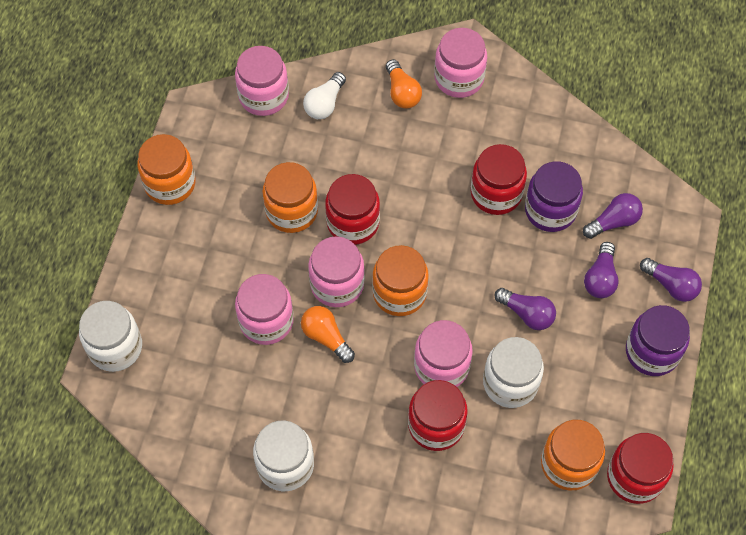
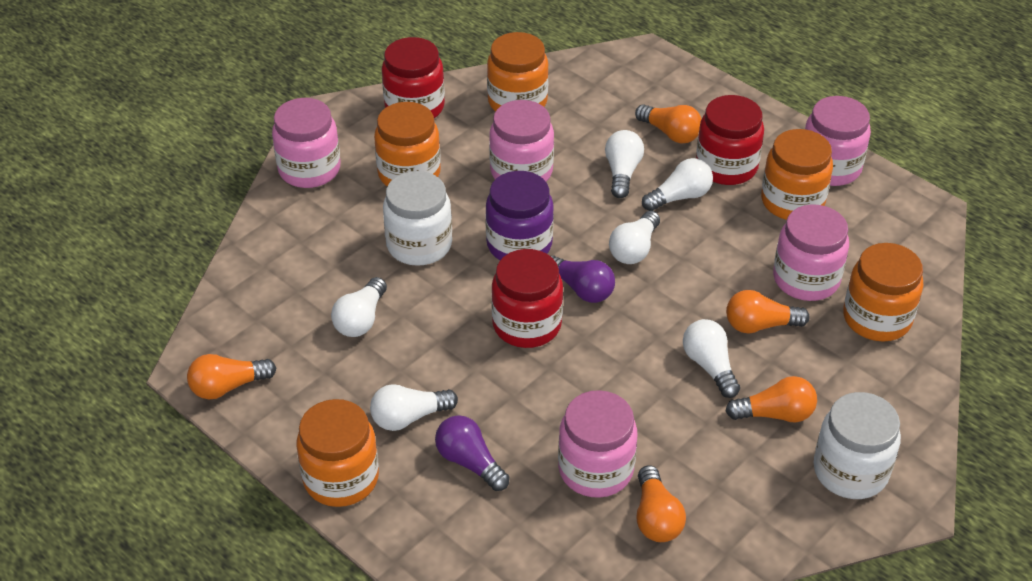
orange jar: [137,134,196,205] [262,162,318,233] [372,245,429,316] [541,420,605,491] = 4 -> [297,399,379,507] [374,102,441,187] [487,32,549,112] [761,129,833,220] [843,243,924,342] = 5
orange light bulb: [301,306,355,363] [386,59,422,109] = 2 -> [187,354,276,399] [635,104,701,143] [636,465,686,542] [726,290,810,333] [726,376,817,422] = 5
purple jar: [525,161,583,232] [626,305,690,376] = 2 -> [485,171,554,260] = 1
purple light bulb: [494,288,556,330] [583,193,643,239] [584,242,619,298] [640,258,702,302] = 4 -> [435,415,510,491] [551,256,615,303] = 2
red jar: [325,174,380,245] [408,380,468,451] [471,144,527,215] [607,433,674,504] = 4 -> [382,37,445,118] [491,249,563,348] [696,95,764,185] = 3
white jar: [79,301,142,372] [253,420,314,491] [483,337,544,408] = 3 -> [383,171,452,266] [814,392,901,499] = 2
white light bulb: [303,72,346,119] = 1 -> [331,277,387,337] [370,384,458,431] [605,130,644,198] [609,211,660,264] [642,158,713,211] [683,319,740,398] = 6

